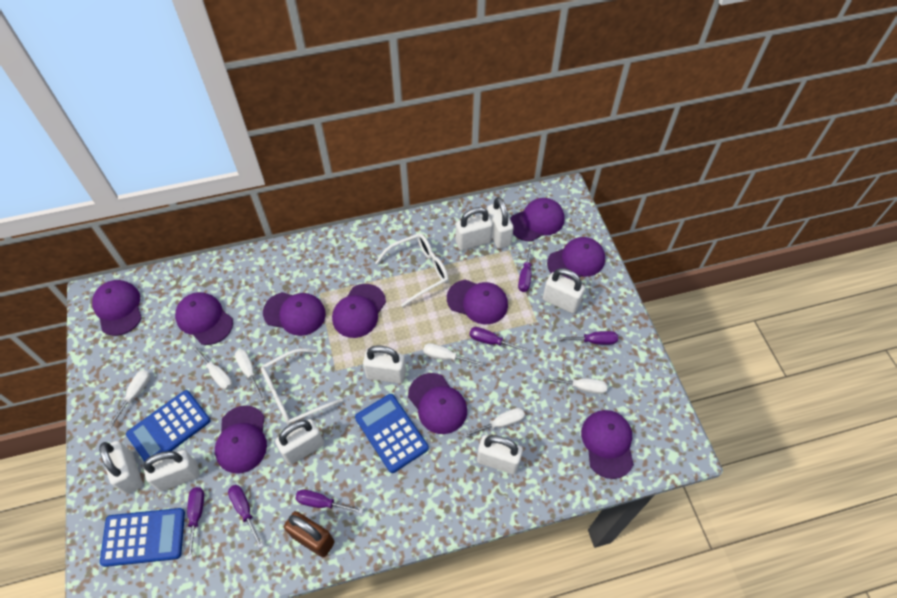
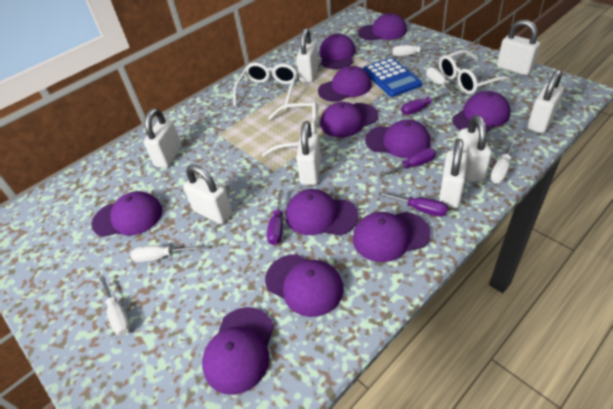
blue calculator: [100,508,185,567] [126,390,211,462] [355,394,429,473] = 3 -> [363,57,422,97] = 1
brown padlock: [284,511,335,557] = 1 -> none = 0
purple cap: [92,280,142,336] [175,292,233,345] [215,405,267,474] [263,292,326,336] [332,284,386,338] [408,373,467,434] [447,280,508,324] [510,198,564,242] [547,237,605,280] [581,410,634,479] = 10 -> [92,191,162,237] [202,307,274,395] [265,254,344,317] [286,189,358,235] [318,66,372,102] [319,34,356,69] [320,102,378,137] [353,212,431,262] [358,13,407,41] [365,120,431,158] [452,91,511,132] = 11
purple screwdriver: [187,487,204,560] [228,485,263,548] [295,490,363,514] [469,327,529,353] [518,243,533,292] [557,331,618,345] = 6 -> [267,190,284,245] [378,192,448,217] [379,148,436,177] [401,91,451,115] = 4
white glasses: [261,348,343,425] [375,233,449,307] = 2 -> [233,62,298,110] [262,101,318,157] [439,50,514,94] = 3
white screwdriver: [108,370,150,428] [192,346,233,390] [235,349,265,402] [423,343,484,366] [463,408,525,437] [544,377,608,394] = 6 -> [99,276,130,336] [130,245,203,262] [392,45,443,56] [426,67,462,97] [490,140,516,183] = 5

